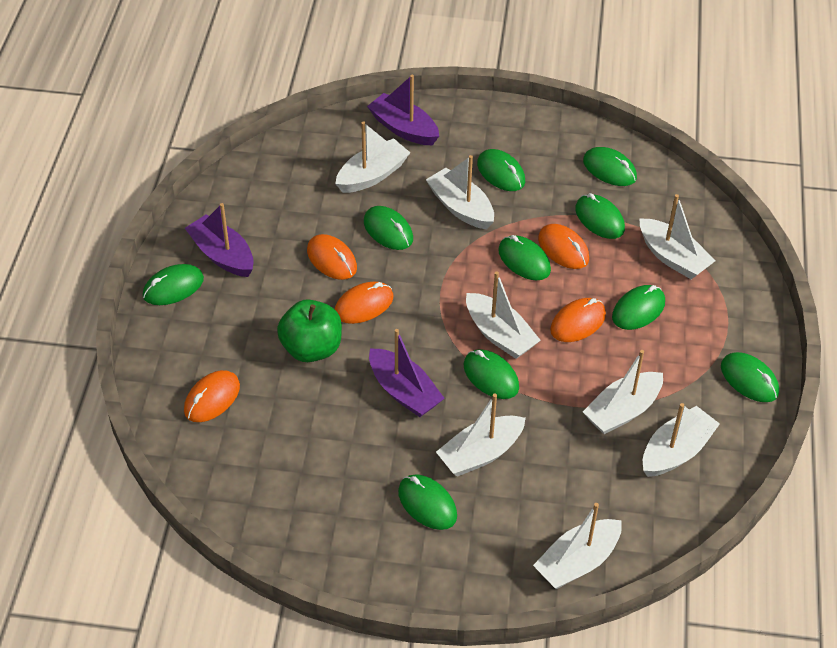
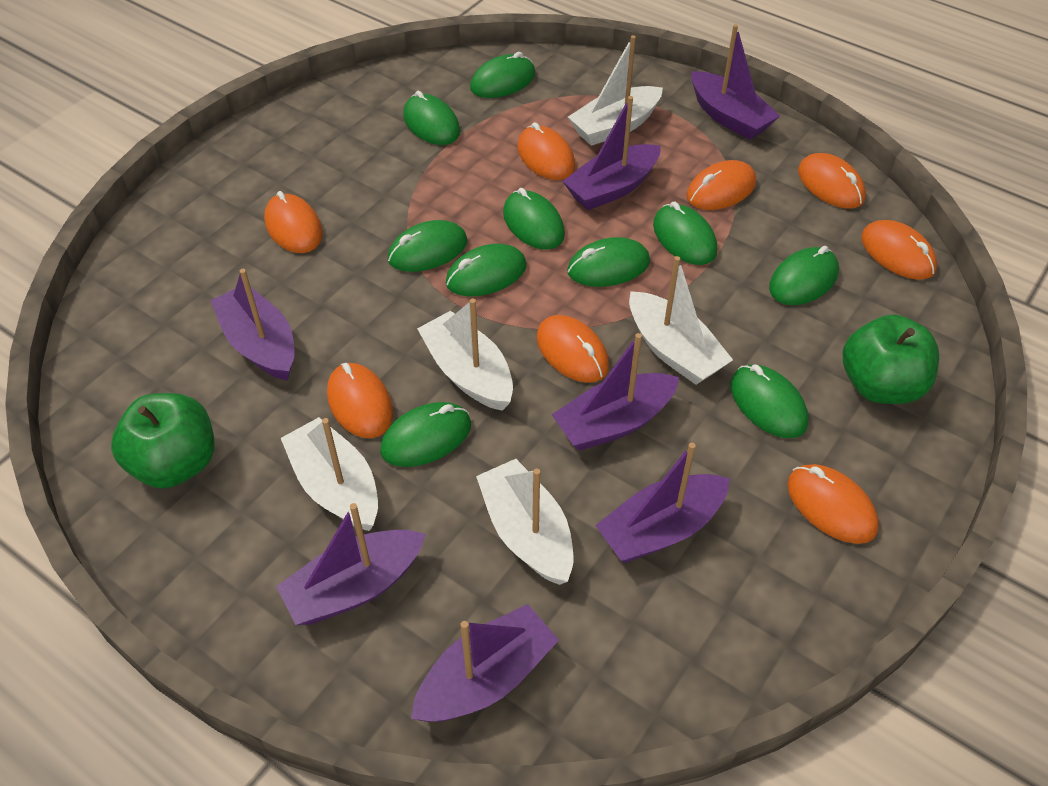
green apple: [277,299,342,362] = 1 -> [111,393,214,488] [843,314,939,404] = 2
orange mouse: [184,370,240,422] [307,234,357,280] [335,281,393,324] [538,224,589,269] [550,298,606,342] = 5 -> [264,191,323,253] [327,363,393,438] [517,122,575,180] [537,315,609,383] [686,160,756,210] [787,464,879,544] [798,153,866,209] [861,220,937,280] = 8
purple boat: [185,203,254,277] [367,75,439,145] [369,329,445,417] = 3 -> [210,269,295,381] [276,503,426,625] [411,604,559,722] [551,333,679,451] [562,96,661,210] [595,443,730,563] [691,24,780,140] = 7
white boat: [335,121,410,193] [426,155,494,229] [436,394,526,477] [466,271,541,359] [533,503,622,589] [583,350,663,434] [639,194,715,279] [643,403,720,477] = 8 -> [281,417,378,531] [417,298,513,411] [476,459,573,585] [568,35,663,146] [629,256,733,385] = 5

